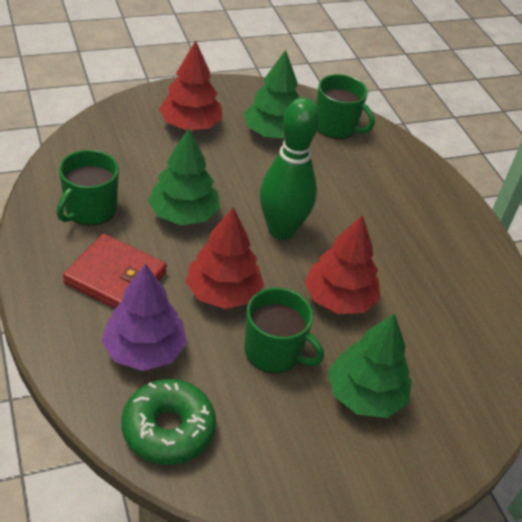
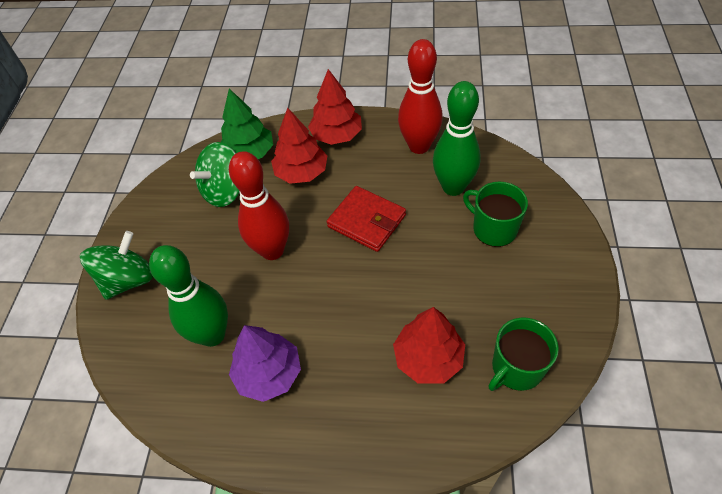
green bowling pin: [260,97,320,240] = 1 -> [149,245,228,347] [433,81,481,196] = 2
green donut: [122,379,216,465] = 1 -> none = 0
green mug: [56,150,119,226] [244,288,324,373] [316,74,375,139] = 3 -> [463,182,528,247] [488,318,559,391] = 2
green spinning top: none = 0 -> [80,231,153,300] [190,142,240,207] = 2
green tree: [148,128,220,225] [244,50,300,139] [328,313,412,418] = 3 -> [221,89,273,159] = 1
red bowling pin: none = 0 -> [229,151,289,260] [398,39,443,154] = 2

